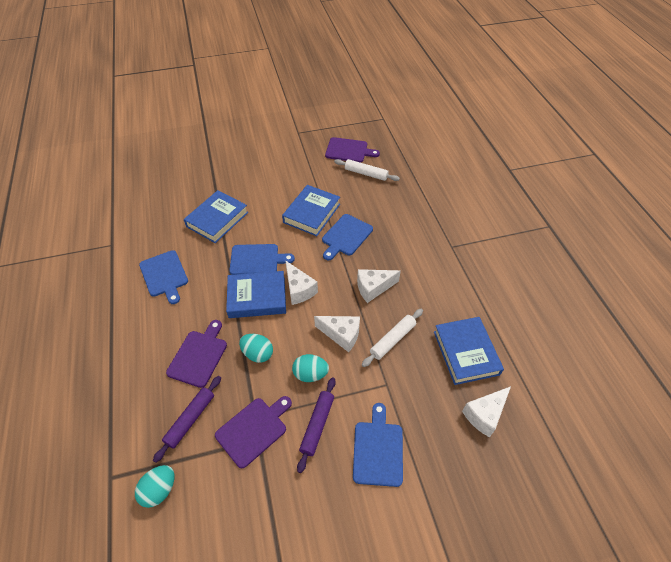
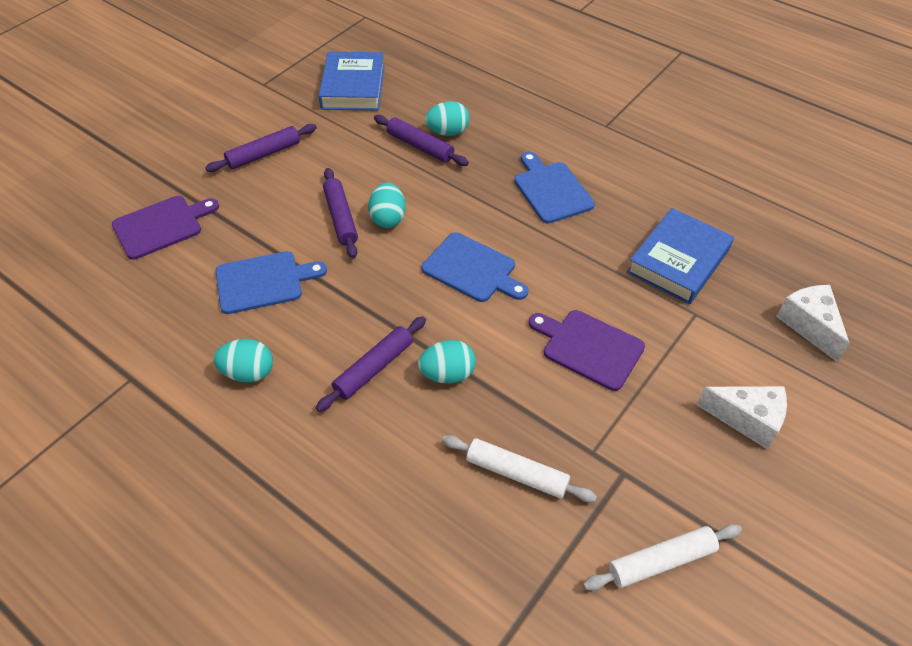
blue book: [184,190,248,243] [226,271,286,318] [282,185,340,236] [434,317,504,385] = 4 -> [318,52,385,110] [627,208,734,304] = 2
blue cutting board: [139,250,188,304] [229,244,295,275] [322,214,373,260] [353,403,403,487] = 4 -> [215,251,327,314] [422,232,528,302] [514,152,595,224] = 3
purple cutting board: [166,320,227,388] [215,396,292,468] [325,137,380,163] = 3 -> [112,196,219,260] [529,310,645,391] = 2
purple rolling pin: [153,376,221,463] [297,378,336,473] = 2 -> [205,124,317,172] [316,316,426,412] [323,168,358,258] [374,115,469,166] = 4
turquoise egg: [135,465,174,508] [239,334,273,363] [292,354,329,382] = 3 -> [213,339,273,383] [368,182,406,228] [418,340,476,384] [425,101,470,136] = 4
white cheese: [285,260,318,305] [314,316,360,352] [357,269,401,303] [462,386,511,437] = 4 -> [697,386,787,449] [776,285,849,362] = 2

